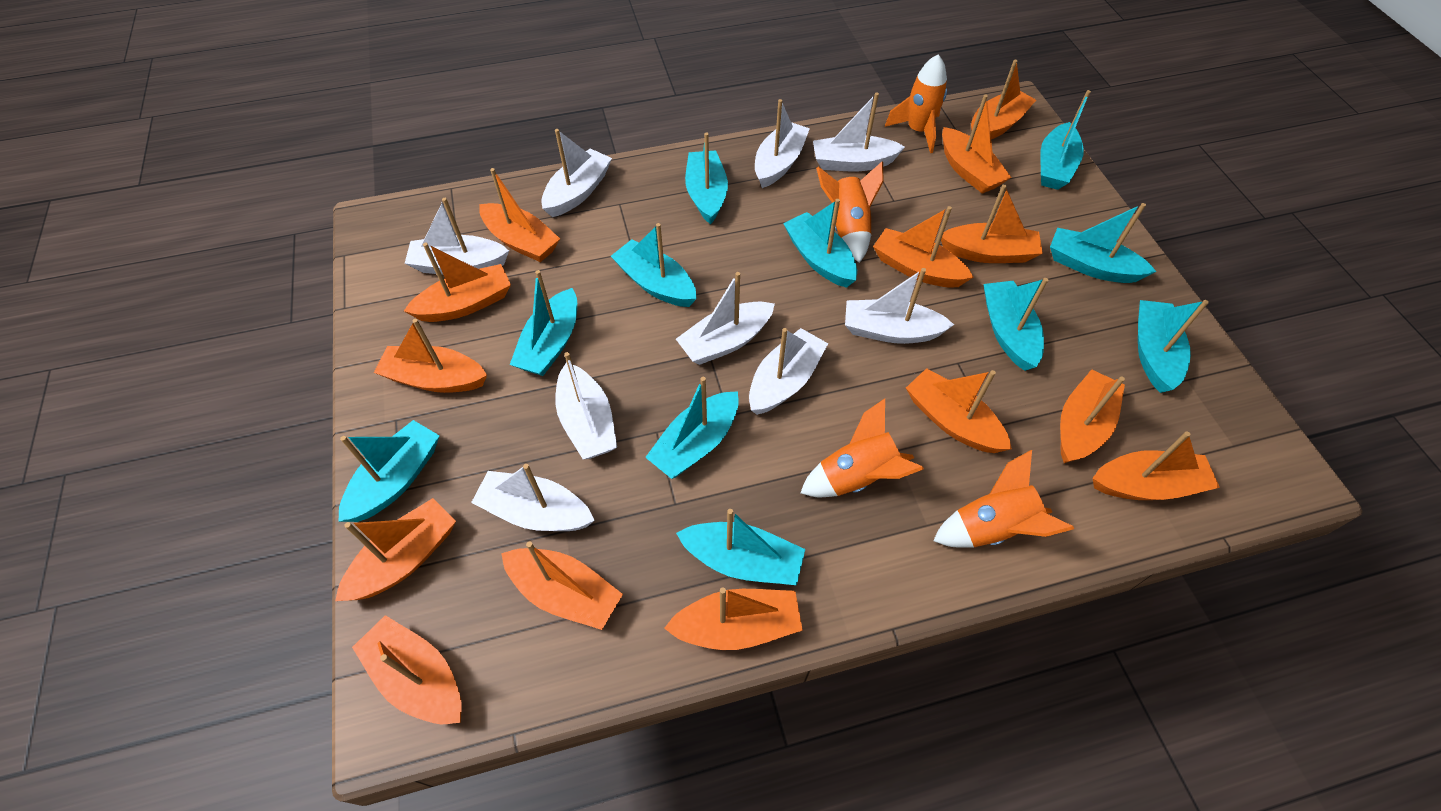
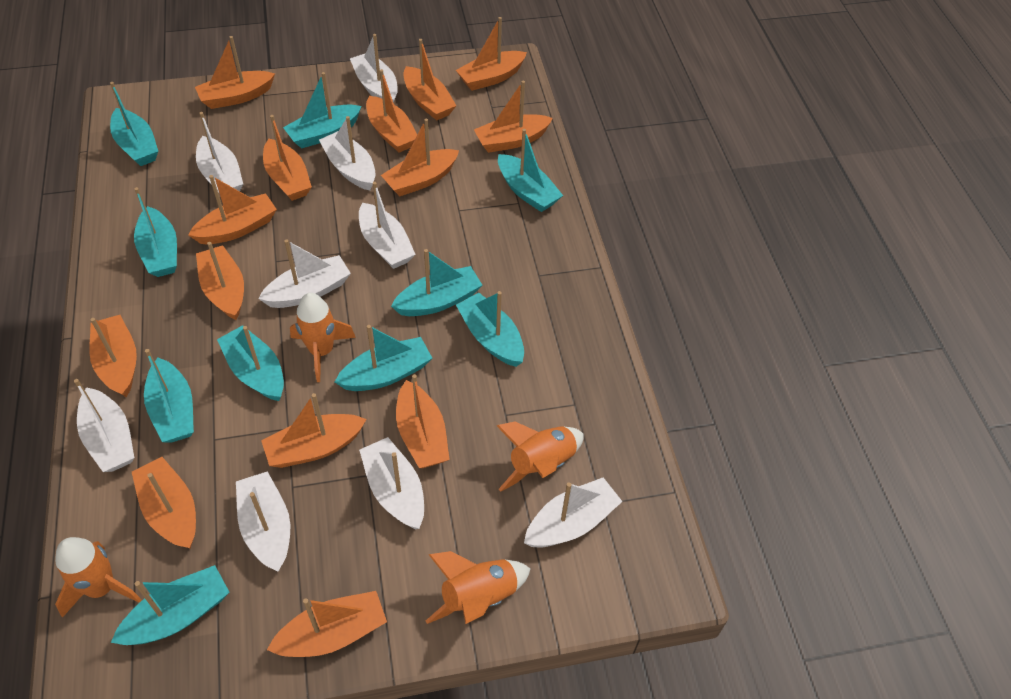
turquoise boat: [338,420,439,522] [510,270,577,376] [611,223,697,307] [645,377,739,479] [676,509,805,585] [685,133,728,224] [783,199,857,288] [983,278,1048,371] [1040,90,1091,190] [1050,203,1156,283] [1138,300,1209,393] = 11 -> [110,82,158,166] [111,565,230,645] [134,187,177,277] [144,349,194,443] [217,325,284,401] [283,72,361,149] [335,325,432,391] [391,249,482,316] [456,291,524,367] [498,129,563,212] = 10

